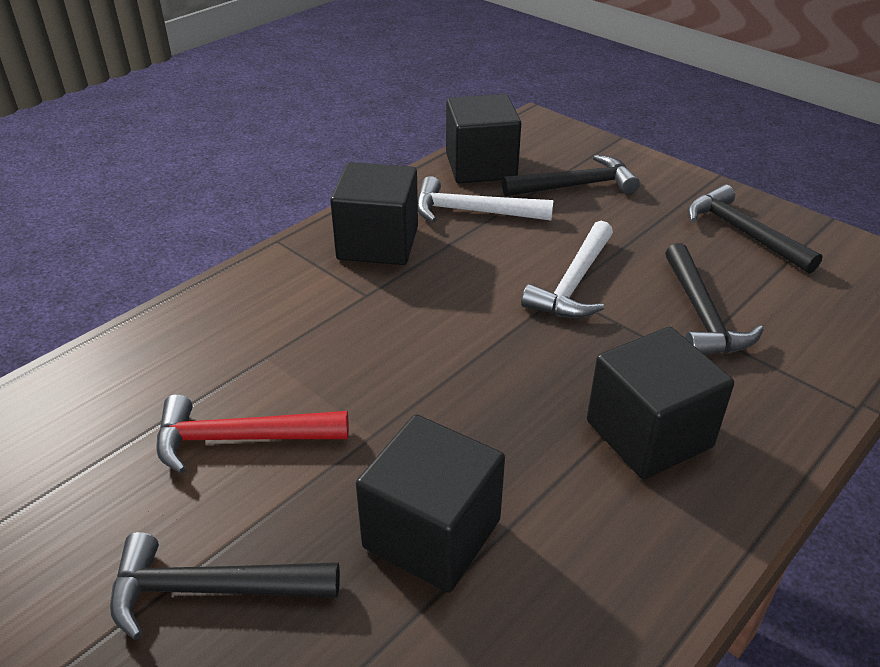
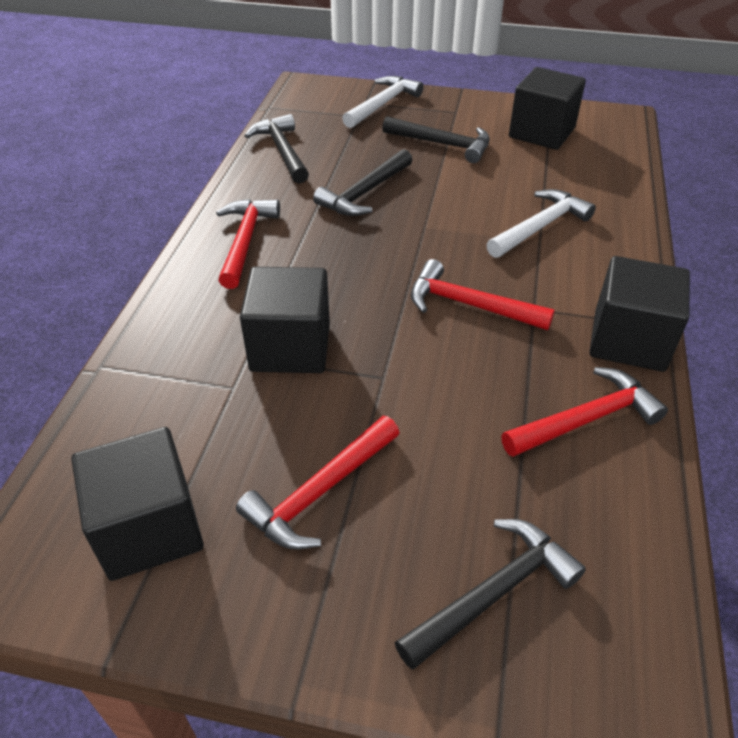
red hammer: [157,394,349,474] = 1 -> [216,199,280,289] [236,416,400,550] [411,259,555,330] [501,367,668,457] = 4

